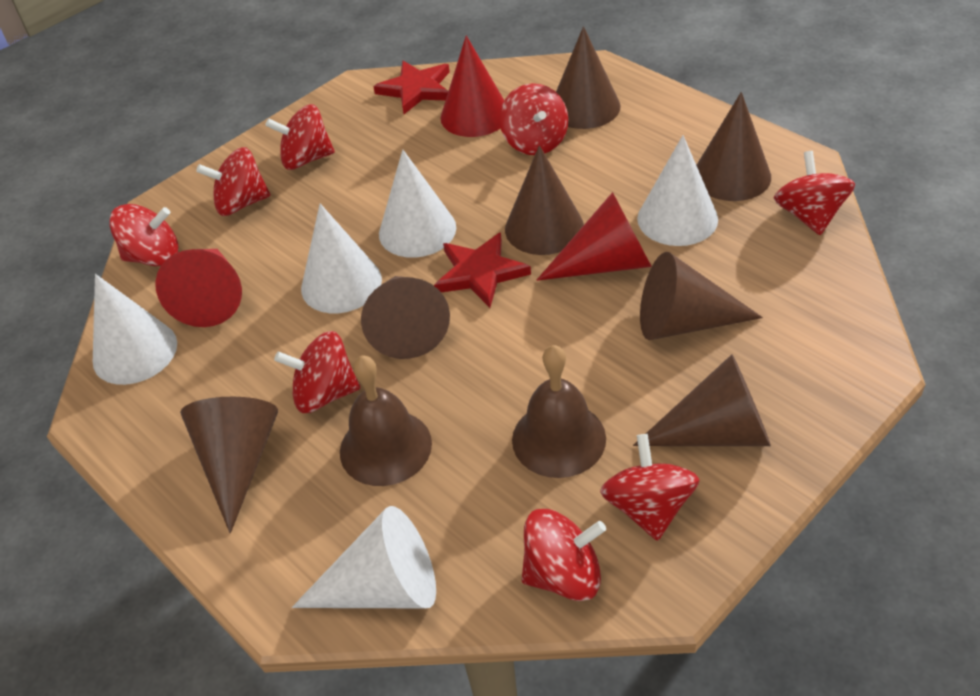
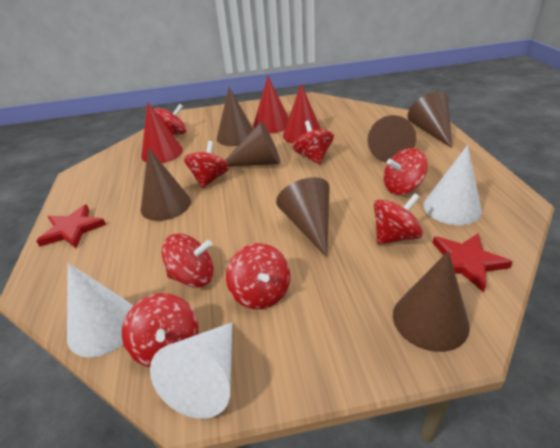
brown bell: [340,355,432,486] [512,345,606,478] = 2 -> none = 0
white cone: [93,274,177,385] [292,506,436,608] [301,204,382,313] [379,150,456,258] [637,135,718,246] = 5 -> [67,263,133,357] [150,322,232,419] [423,145,482,225] = 3

